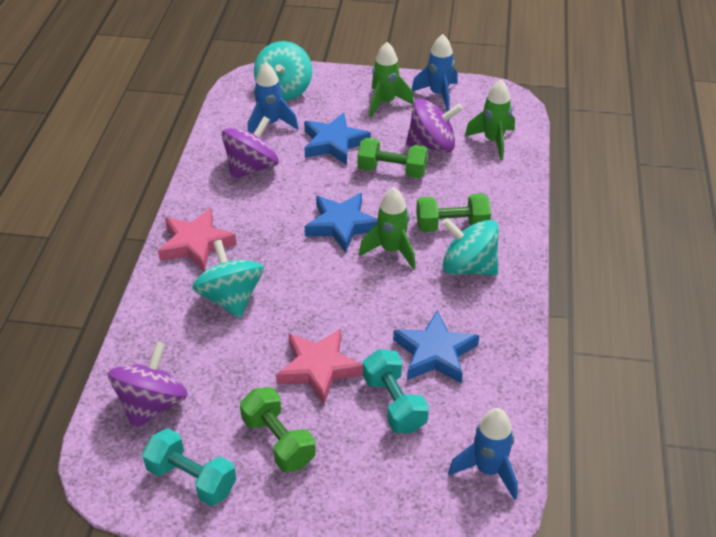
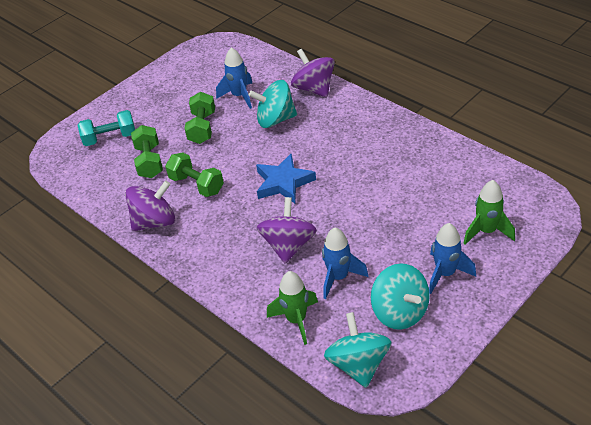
blue star: [304,113,371,165] [305,193,378,253] [393,310,479,384] = 3 -> [256,153,316,203] = 1
green rocket: [359,187,416,269] [369,42,414,118] [465,79,515,160] = 3 -> [267,271,318,345] [463,180,515,245] = 2
pink star: [158,209,236,271] [276,329,363,404] = 2 -> none = 0
turquoise dumbbell: [142,428,236,506] [363,349,429,433] = 2 -> [77,110,135,146] = 1

